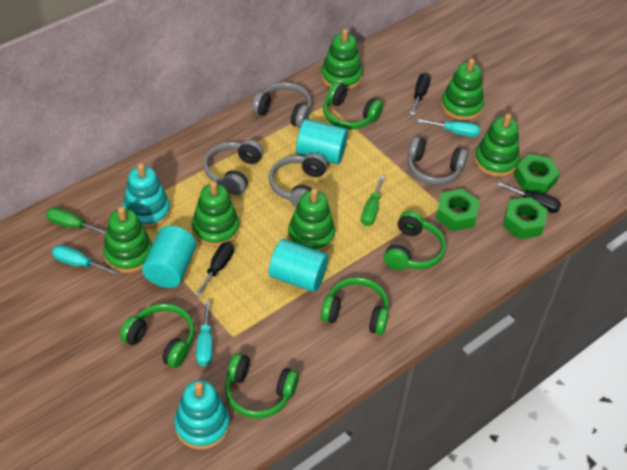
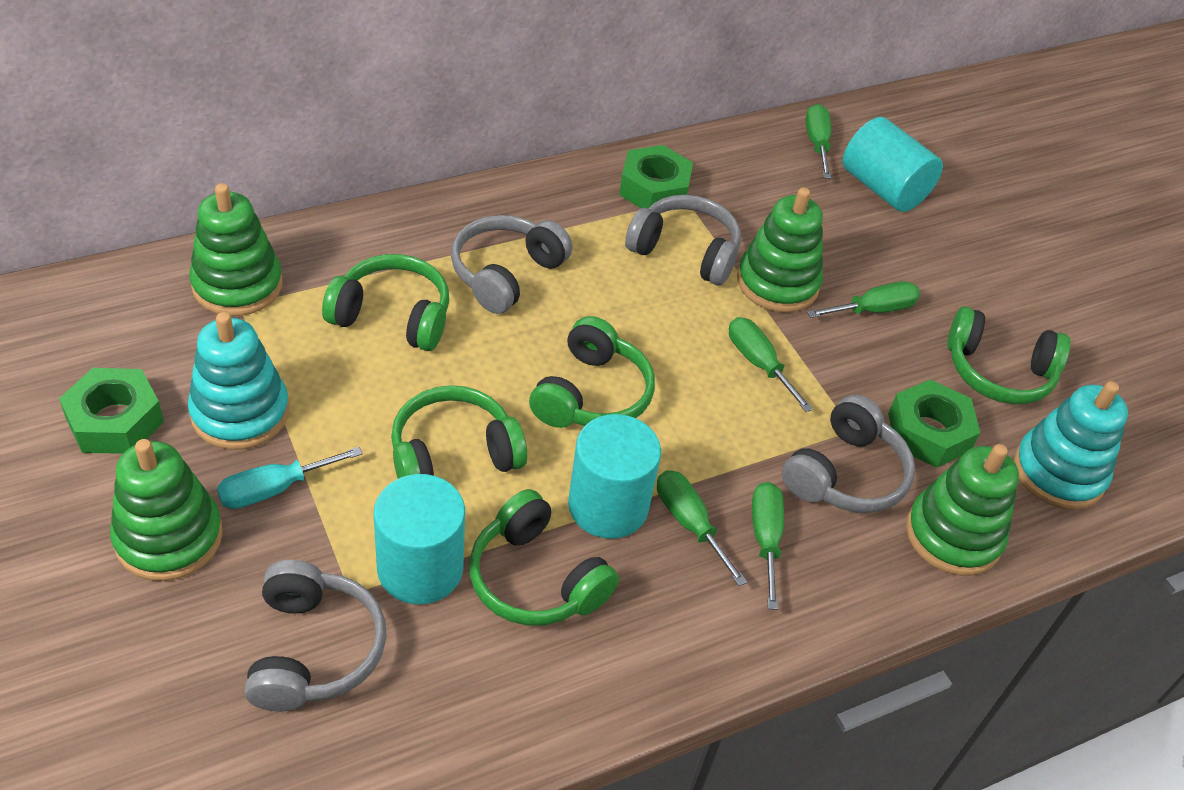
black screwdriver: [195,242,234,297] [410,73,431,115] [498,182,561,213] = 3 -> none = 0
green screwdriver: [46,207,107,235] [361,176,385,226] = 2 -> [657,470,747,586] [729,317,813,412] [752,482,784,610] [806,104,831,179] [807,281,920,318] = 5
green stacking toy: [103,207,152,273] [192,181,239,247] [288,188,335,252] [321,29,362,90] [441,59,484,121] [474,114,520,177] = 6 -> [110,439,223,581] [189,183,283,316] [737,187,823,313] [906,444,1019,576] = 4
turquoise screwdriver: [52,245,118,275] [196,301,213,366] [418,119,480,137] = 3 -> [217,447,362,509] = 1

